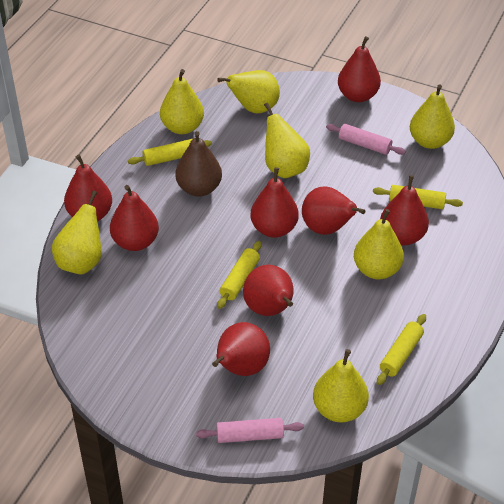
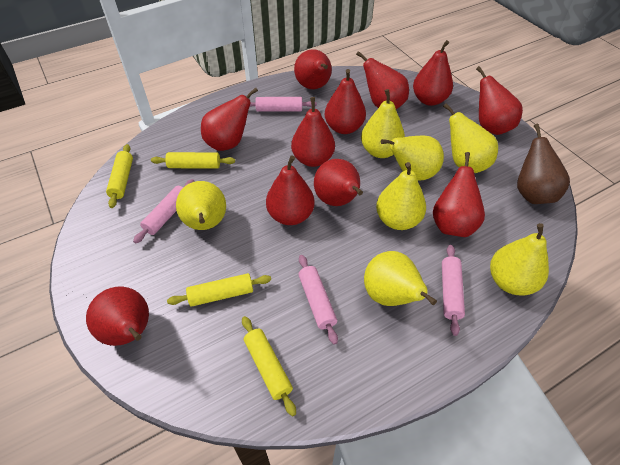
pink rolling pin: [196,418,304,443] [326,124,406,155] = 2 -> [133,179,194,243] [250,97,317,112] [298,255,338,345] [442,245,465,336] = 4
red pear: [64,155,112,221] [110,185,159,251] [212,322,270,376] [243,265,294,316] [251,167,299,238] [302,187,366,235] [338,36,381,102] [380,175,429,245] = 8 -> [86,287,149,346] [201,87,258,151] [266,155,315,225] [291,97,335,167] [294,49,332,89] [314,159,363,206] [325,69,366,134] [356,51,409,109] [413,40,453,106] [433,152,485,237] [476,66,523,135] = 11

